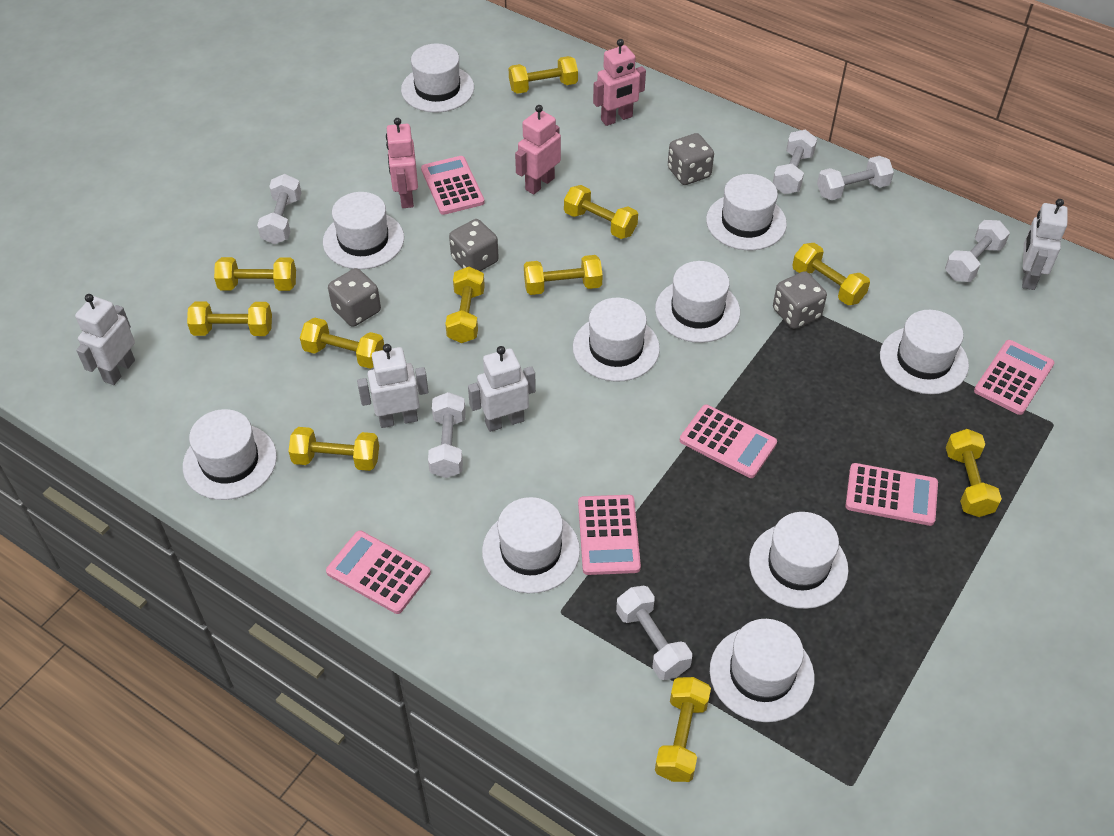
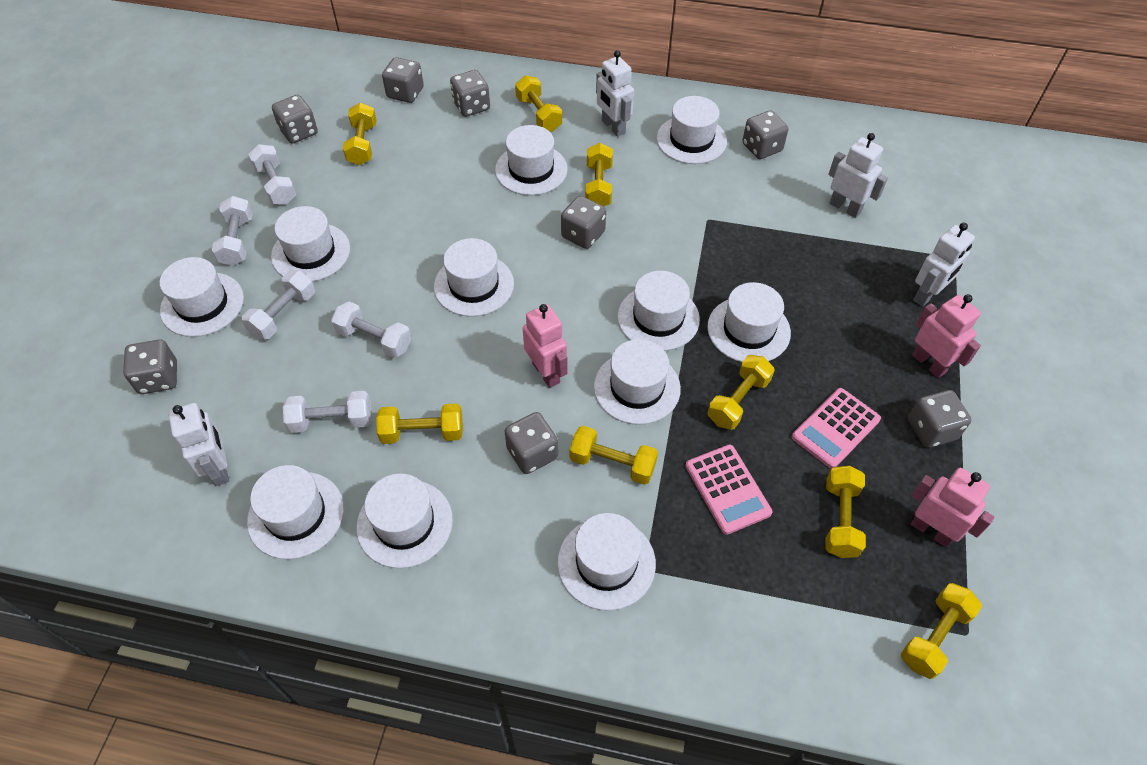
grey dice: [328,268,381,327] [449,219,499,271] [668,133,714,185] [773,271,827,329] = 4 -> [123,339,177,394] [272,95,318,143] [382,57,424,103] [450,70,490,117] [505,412,558,474] [561,196,606,249] [743,110,788,159] [908,390,972,448] = 8
pink calculator: [326,531,431,614] [421,156,485,215] [578,495,641,575] [680,405,777,478] [845,463,938,526] [974,340,1054,415] = 6 -> [685,444,773,535] [792,388,881,469] = 2
white dumbbell: [257,174,301,244] [428,392,466,478] [616,586,692,680] [773,130,817,194] [817,156,894,200] [945,220,1010,282] = 6 -> [212,196,253,266] [242,271,315,339] [248,144,296,205] [283,391,372,433] [331,301,412,358] = 5
white hat: [183,409,277,500] [323,192,404,269] [401,43,474,113] [482,497,580,593] [573,298,660,382] [655,261,740,343] [706,174,787,250] [710,619,814,722] [749,512,849,609] [880,310,969,394] = 10 -> [160,257,244,337] [247,465,344,559] [271,206,350,282] [356,474,453,568] [434,238,514,317] [495,125,568,195] [558,513,656,611] [594,339,681,425] [617,271,700,351] [657,96,727,164] [707,282,791,362] = 11
yellow dumbbell: [187,301,272,336] [214,257,296,291] [288,427,379,471] [300,318,384,369] [445,267,485,343] [509,56,578,94] [524,255,603,295] [564,185,638,239] [655,677,711,782] [792,243,870,305] [946,429,1002,517] = 11 -> [343,103,377,165] [376,404,463,444] [515,75,562,132] [570,426,658,485] [585,143,613,206] [708,355,775,430] [825,466,866,558] [901,583,982,679] = 8

